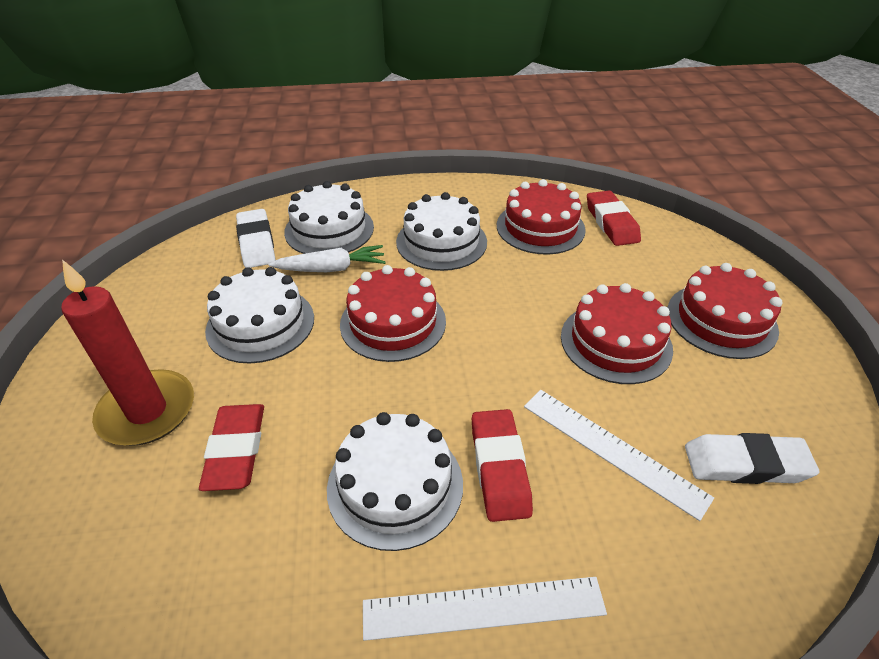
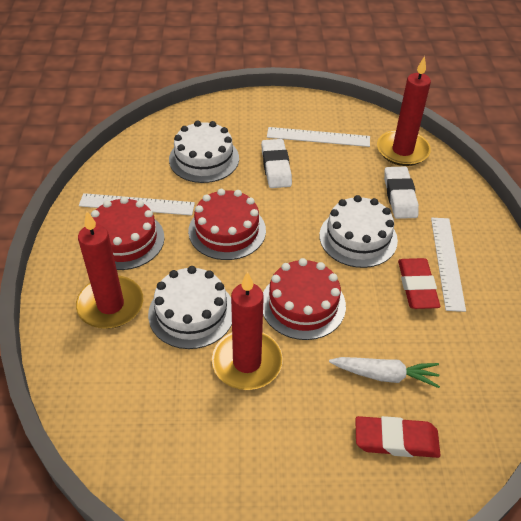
red cake: [340,265,446,362] [497,179,586,255] [561,283,673,384] [667,263,783,359] = 4 -> [91,197,165,270] [188,189,266,260] [263,258,346,340] = 3
red candle: [61,259,194,446] = 1 -> [76,211,143,329] [212,271,283,390] [377,56,431,166] = 3
red eraser: [199,404,264,491] [472,409,533,522] [587,191,641,246] = 3 -> [355,416,440,458] [398,258,440,309] = 2
white cake: [205,267,314,363] [284,181,374,254] [327,412,463,551] [396,192,487,271] = 4 -> [148,266,232,349] [169,121,239,183] [319,195,398,268] = 3
white ruler: [363,577,607,641] [524,390,714,521] = 2 -> [79,193,195,216] [267,127,370,147] [431,218,466,312] = 3

